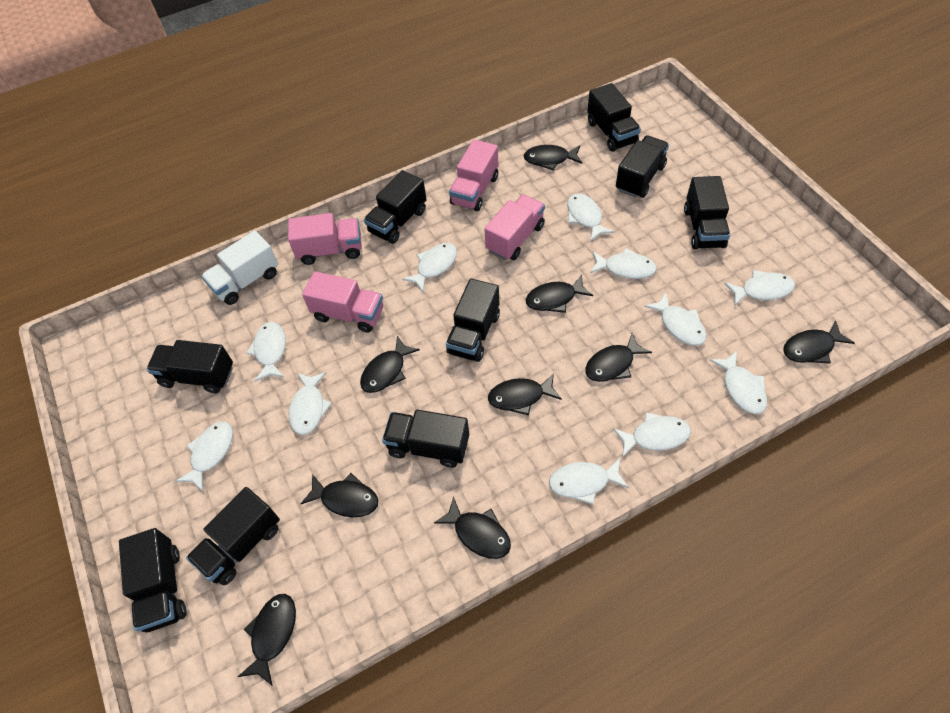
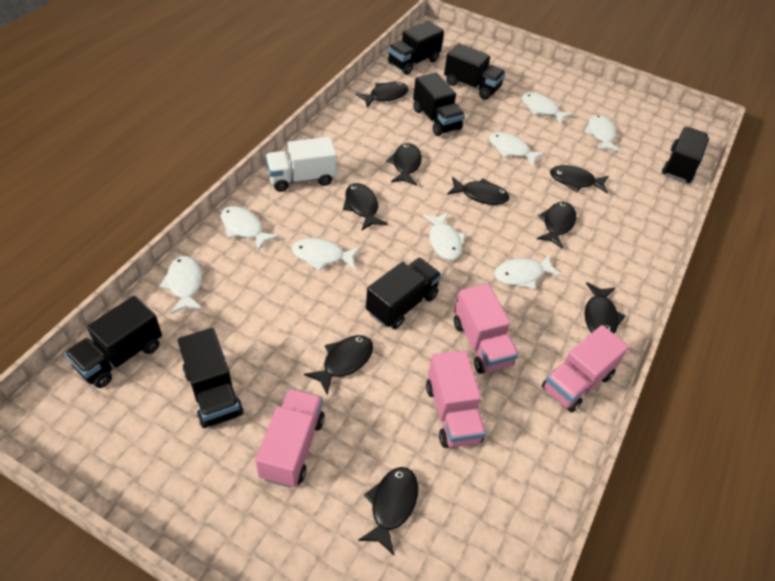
black truck: [119,528,187,632] [146,340,233,393] [186,487,280,585] [364,170,427,244] [382,410,469,468] [446,278,500,362] [587,83,641,152] [616,135,669,198] [684,176,730,249] = 9 -> [65,296,162,388] [178,328,243,428] [366,258,442,329] [388,21,444,75] [413,72,465,136] [444,43,506,100] [662,127,709,183] = 7
white fish: [175,421,233,491] [246,322,286,382] [289,372,332,435] [402,243,457,292] [549,458,629,504] [567,193,614,242] [590,248,657,279] [613,412,691,458] [644,293,707,346] [709,351,767,414] [724,270,795,305] = 11 -> [159,256,203,314] [220,206,279,251] [292,238,360,271] [423,212,466,260] [489,132,545,166] [494,255,562,289] [522,92,573,125] [584,114,621,152] = 8

